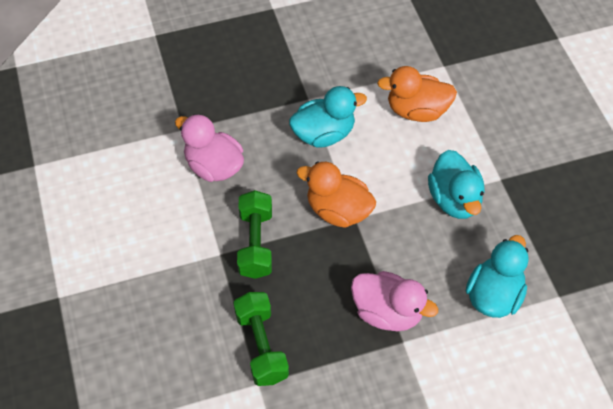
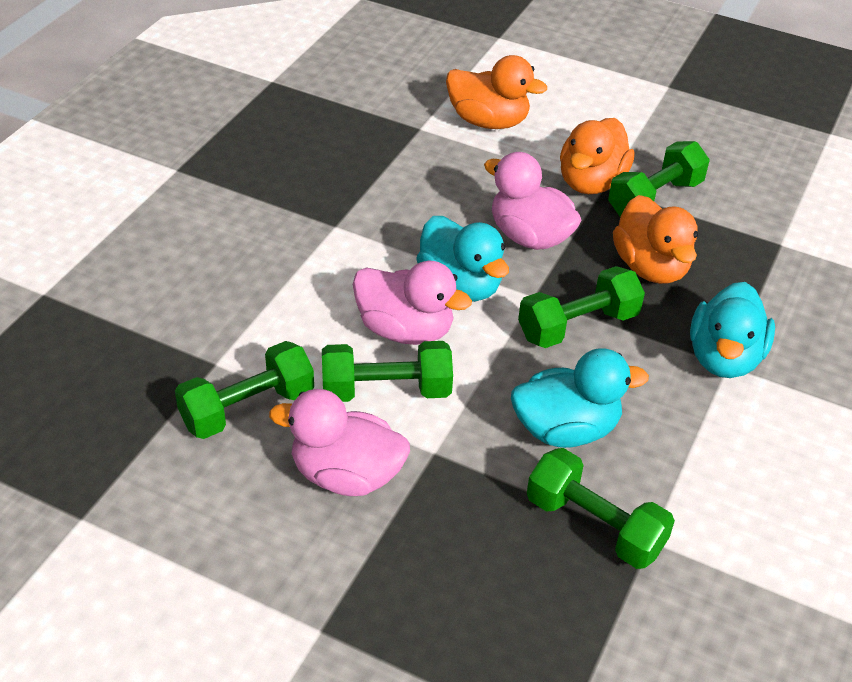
green dumbbell: [234,292,289,386] [237,190,272,279] = 2 -> [175,341,314,439] [322,341,453,402] [518,266,645,348] [527,448,675,569] [608,141,710,217] = 5
orange duck: [297,162,376,228] [377,66,457,122] = 2 -> [446,55,547,129] [560,118,635,194] [613,195,698,284] = 3
pink duck: [175,114,244,182] [351,271,438,331] = 2 -> [269,389,410,496] [353,261,472,345] [484,152,581,250] = 3

